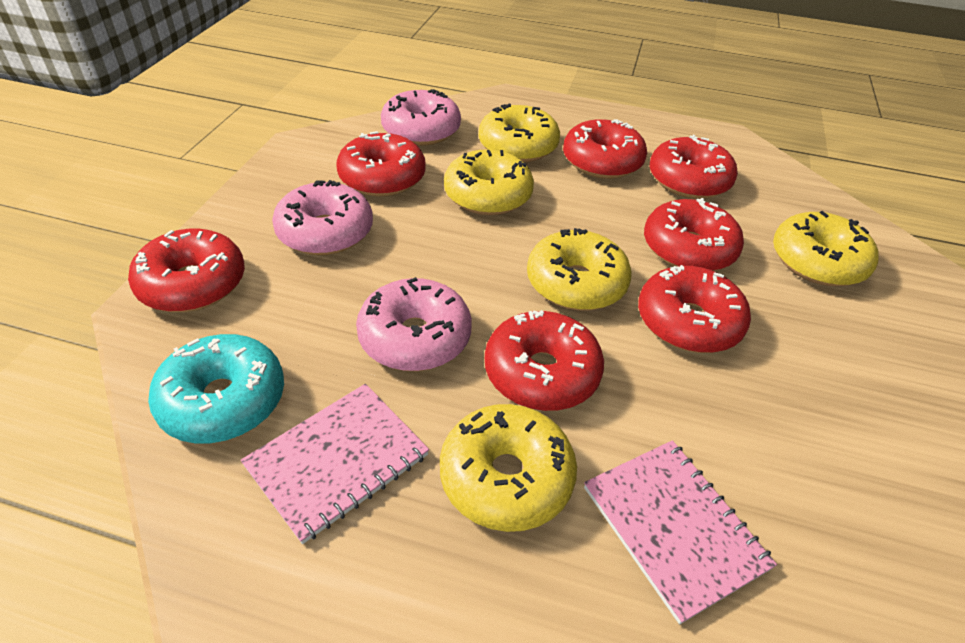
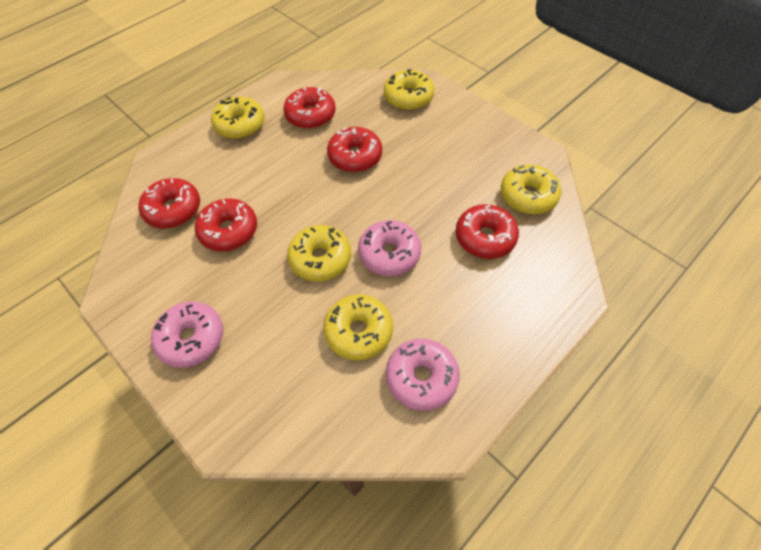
pink notebook: [241,384,429,544] [584,440,777,624] = 2 -> none = 0
red donut: [128,229,245,312] [336,131,426,197] [485,310,604,411] [563,119,647,179] [638,265,751,353] [644,198,744,271] [650,135,738,199] = 7 -> [139,178,200,228] [195,199,257,251] [283,87,336,129] [327,127,382,172] [456,204,519,259] = 5
turquoise donut: [148,334,284,443] = 1 -> none = 0

